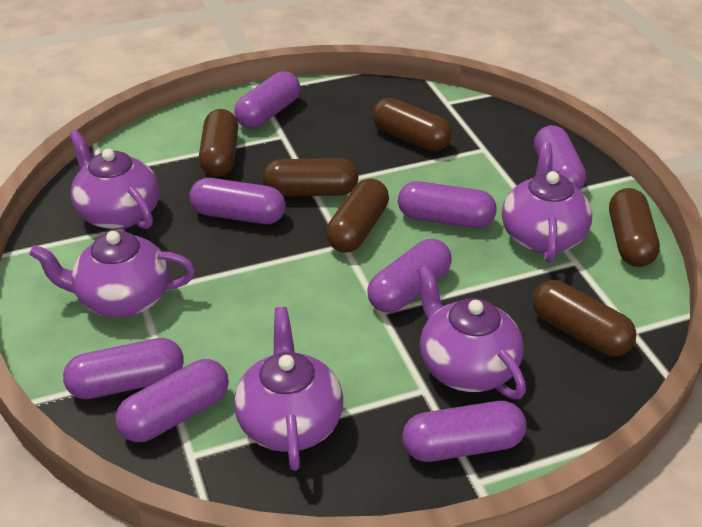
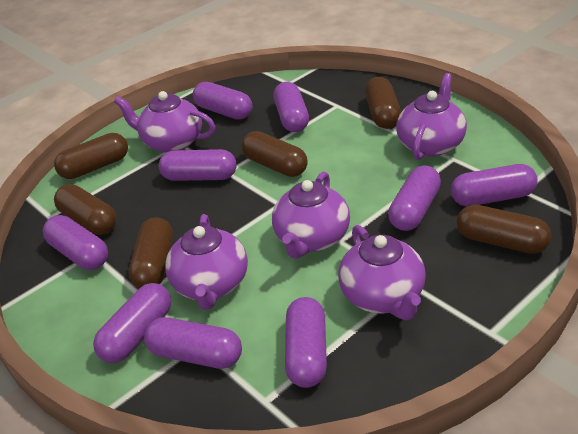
purple capsule: [63,338,184,399] [115,359,229,442] [189,178,286,224] [234,71,301,128] [367,239,452,313] [398,181,496,228] [402,401,527,462] [534,125,586,190] = 8 -> [43,215,108,270] [93,283,171,363] [144,317,242,369] [159,149,237,181] [193,82,252,120] [273,82,309,132] [285,297,327,388] [388,165,441,231] [451,164,538,206] = 9

